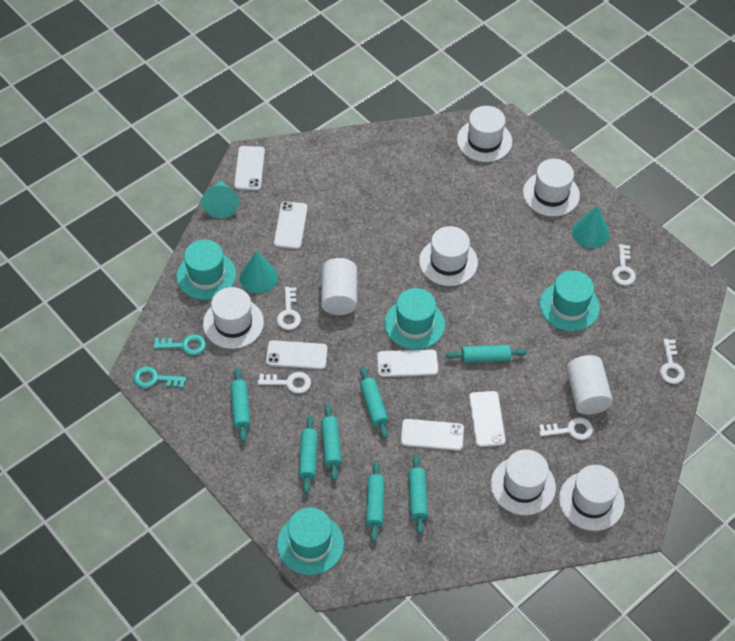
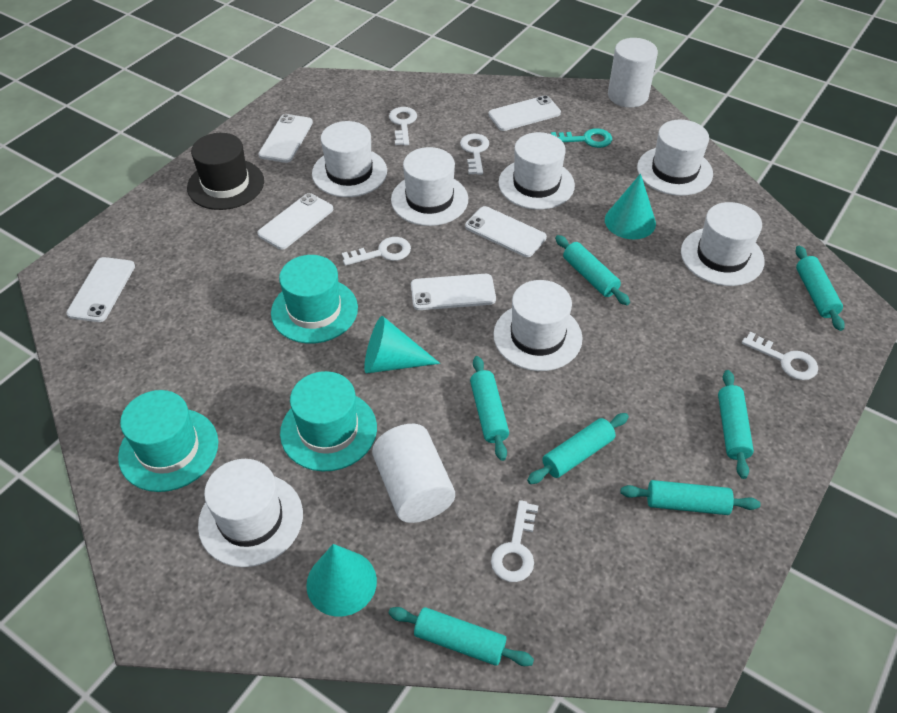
black hat: none = 0 -> [187,133,264,210] = 1
turquoise hat: [177,240,236,300] [277,508,344,575] [385,288,445,350] [540,270,600,331] = 4 -> [118,390,218,492] [271,255,358,344] [280,371,377,472] = 3
turquoise key: [133,366,187,388] [153,334,206,355] = 2 -> [551,128,612,148] = 1
white hat: [203,287,264,349] [419,226,478,286] [457,106,512,162] [491,449,556,515] [523,159,580,217] [559,465,625,531] = 6 -> [198,459,303,567] [312,121,387,197] [391,147,468,226] [493,280,582,371] [498,132,575,210] [637,120,713,196] [681,202,765,286] = 7

